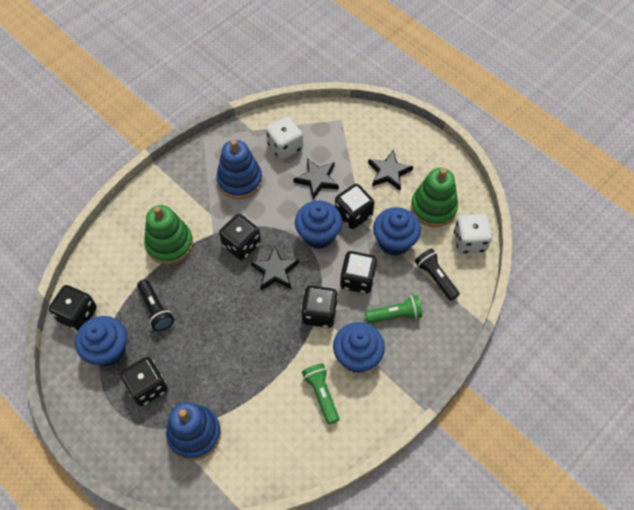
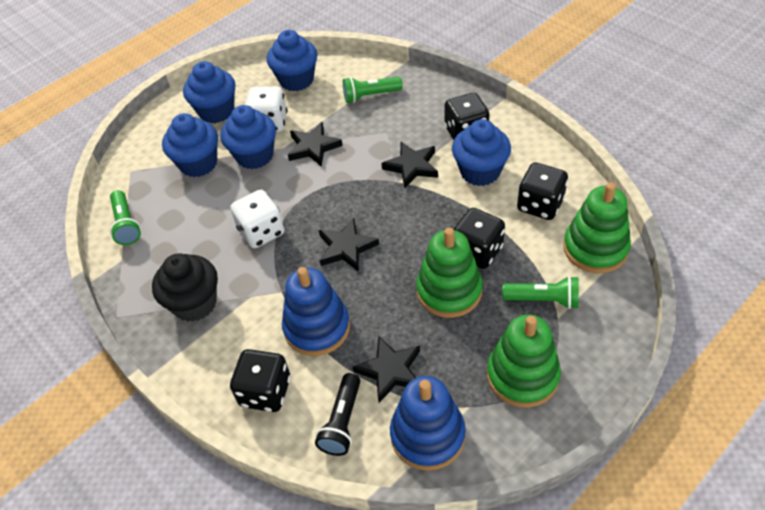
black cupcake: none = 0 -> [152,253,218,322] = 1
black dice: [49,285,97,331] [120,357,168,406] [219,214,261,260] [301,286,338,328] [335,184,374,229] [340,251,377,294] = 6 -> [230,349,291,412] [444,93,489,140] [453,208,505,269] [517,163,568,220] = 4
black flashlight: [137,279,174,331] [415,248,460,301] = 2 -> [315,373,360,456] = 1
black star: [251,245,299,290] [293,158,339,199] [368,150,413,191] = 3 -> [288,122,343,167] [319,218,379,272] [353,336,420,403] [381,142,438,188] = 4
blue cupcake: [75,316,127,367] [295,201,342,249] [333,322,385,373] [373,207,421,256] = 4 -> [162,113,218,177] [183,61,235,123] [220,105,276,169] [267,30,318,91] [452,119,511,186] = 5
green flashlight: [302,363,339,424] [365,295,422,323] = 2 -> [110,190,141,245] [343,77,403,103] [502,276,579,309] = 3
green stacking toy: [144,205,193,265] [411,168,458,227] = 2 -> [416,228,483,318] [487,315,561,408] [563,182,631,273] = 3

